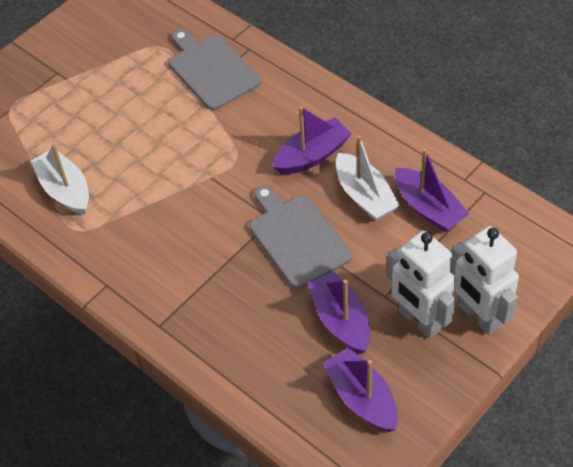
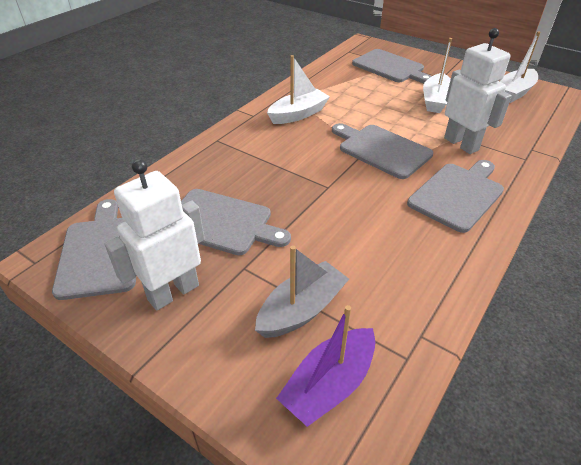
grey boat: none = 0 -> [255,245,349,338] = 1
grey cutting board: [168,29,261,110] [249,185,352,289] = 2 -> [52,199,136,300] [181,189,291,255] [332,123,433,179] [352,49,432,83] [407,160,504,233] = 5
purple boat: [273,106,352,174] [308,272,370,354] [323,347,398,432] [395,148,469,232] = 4 -> [276,305,375,427] = 1
white boat: [30,144,89,215] [336,135,400,221] = 2 -> [267,55,330,124] [423,38,452,113] [500,31,540,103] = 3

